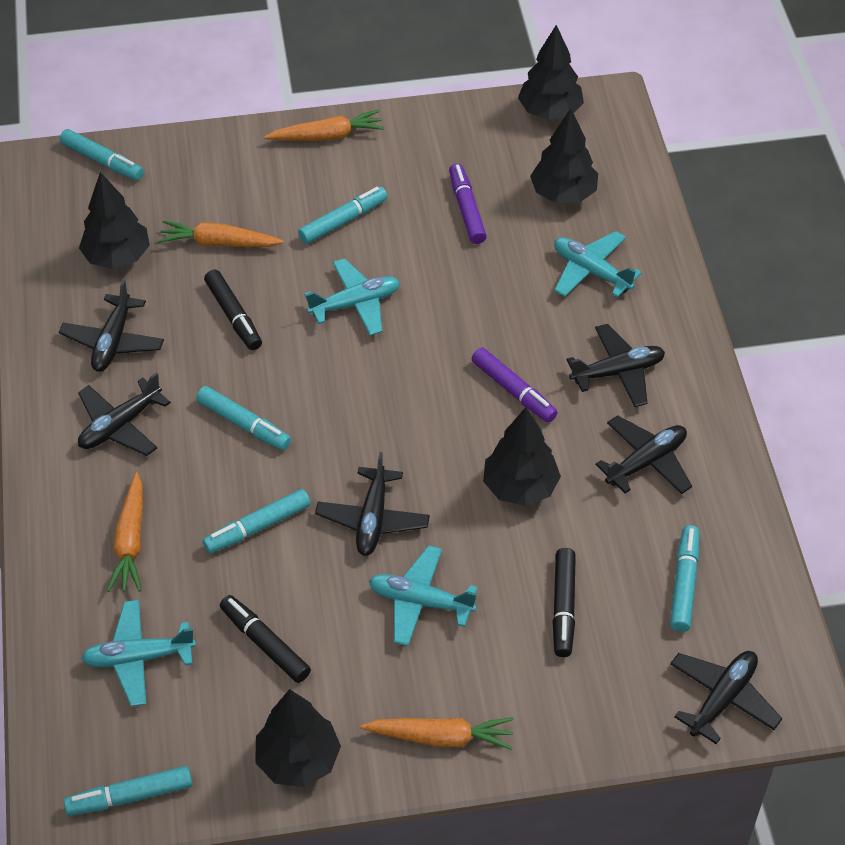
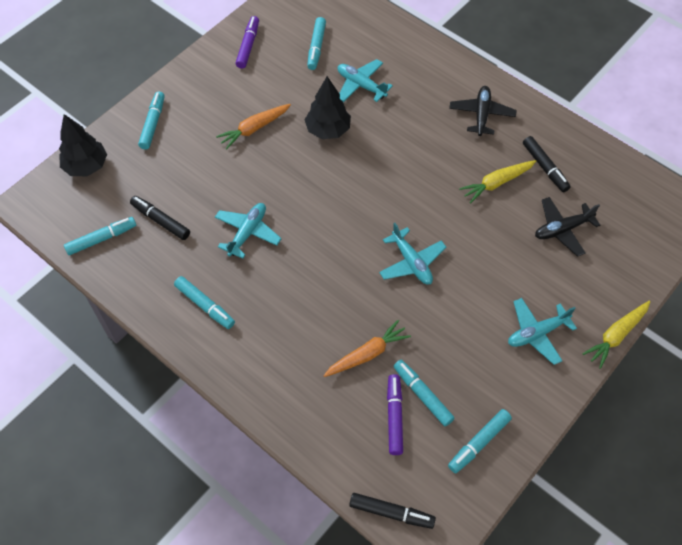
black plane: [59,280,164,372] [78,372,171,456] [315,452,430,556] [567,324,665,407] [595,415,692,494] [670,651,782,744] = 6 -> [449,86,517,136] [535,197,600,257] = 2
black tree: [79,172,150,269] [255,689,341,787] [483,407,561,506] [518,25,584,120] [530,108,598,203] = 5 -> [59,114,107,176] [305,76,351,139] = 2
orange carrot: [107,472,143,592] [157,220,284,247] [264,110,384,141] [360,717,514,750] = 4 -> [216,104,291,149] [323,320,411,377] = 2
yellow carrot: none = 0 -> [459,160,536,204] [582,301,651,369] = 2

